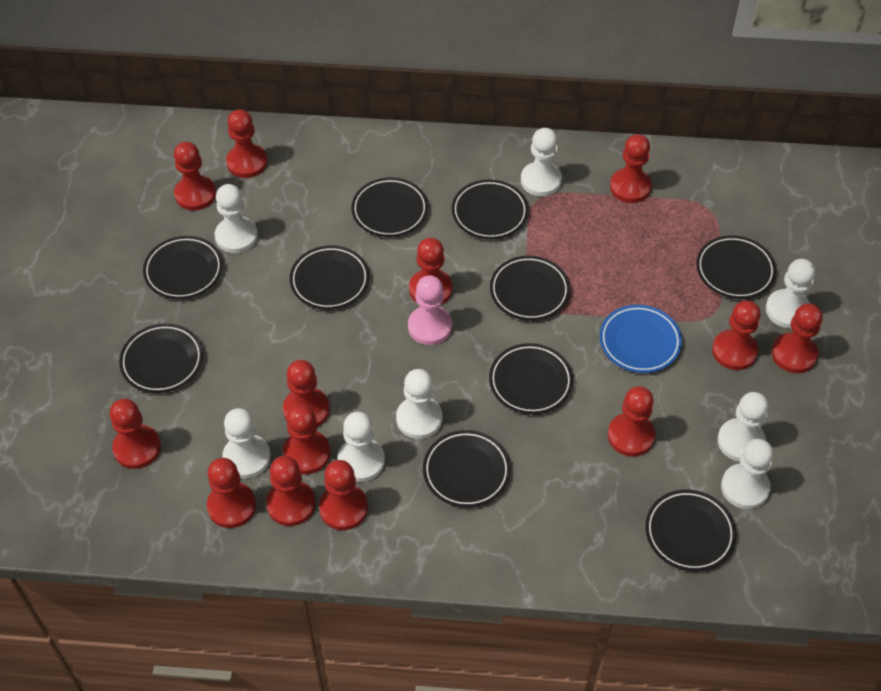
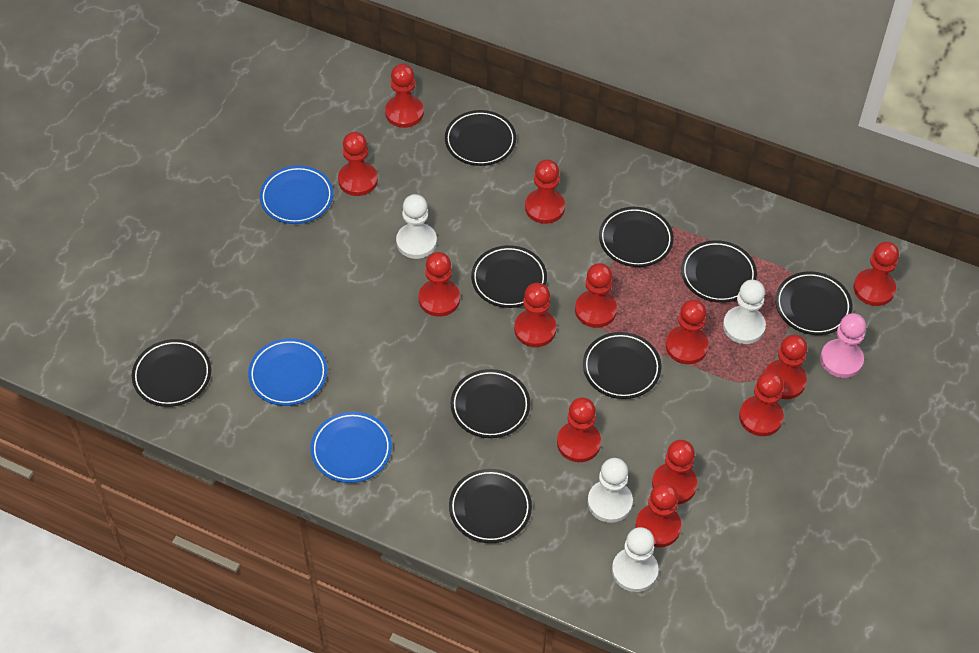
black plate: [119,324,203,393] [143,236,223,299] [290,245,369,310] [351,178,428,237] [423,430,511,508] [452,179,529,239] [489,343,573,414] [490,256,570,321] [645,490,736,572] [696,235,776,299] = 10 -> [132,339,211,407] [445,110,516,166] [449,469,532,543] [451,369,530,438] [471,245,547,308] [583,332,662,399] [599,207,674,267] [681,240,757,303] [775,271,852,335] = 9
blue plate: [599,305,682,373] = 1 -> [248,338,327,406] [260,165,333,224] [311,412,392,483] = 3
white pawn: [215,184,258,253] [222,408,271,479] [337,412,385,482] [396,369,442,439] [521,128,562,196] [717,392,769,462] [721,439,773,509] [766,259,815,328] = 8 -> [396,194,437,259] [588,458,633,523] [612,527,659,592] [723,280,766,344] = 4

